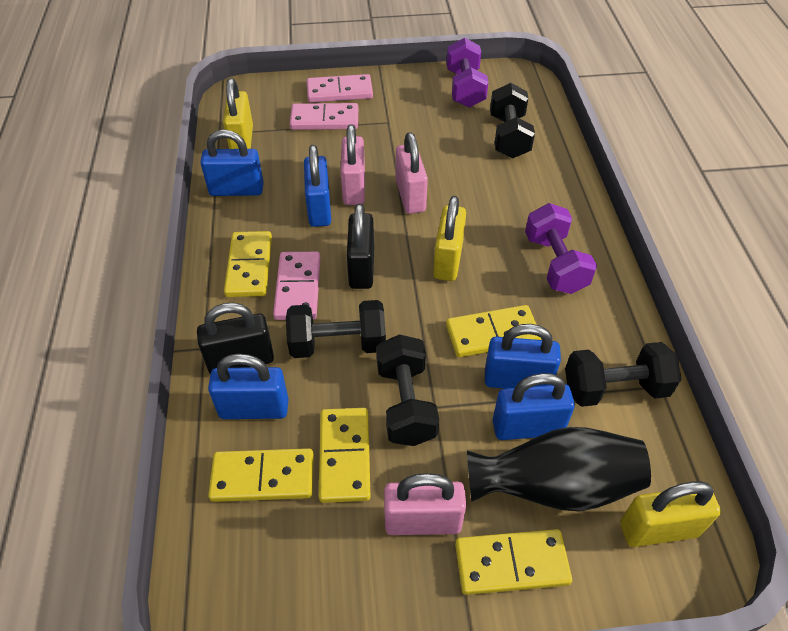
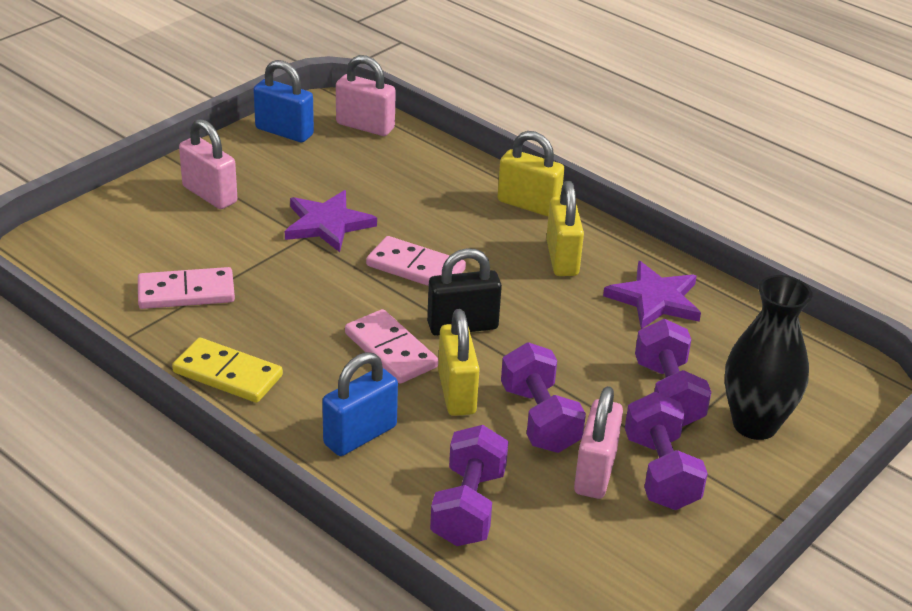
black dumbbell: [286,300,386,358] [376,334,439,446] [490,83,535,158] [565,342,681,407] = 4 -> none = 0
black padlock: [197,303,274,374] [347,204,374,289] = 2 -> [427,248,502,336] = 1
blue padlock: [200,130,264,196] [208,354,289,419] [304,145,331,227] [485,324,561,389] [493,373,575,440] = 5 -> [253,60,314,142] [322,352,398,456] = 2
purple dumbbell: [446,38,488,108] [525,203,597,294] = 2 -> [430,425,509,546] [501,342,586,453] [625,392,708,510] [635,319,711,427] = 4
purple star: none = 0 -> [285,190,377,252] [603,261,701,329] = 2
yellow domino: [208,448,314,502] [224,231,272,297] [319,408,371,503] [446,305,541,357] [455,529,572,595] = 5 -> [172,338,283,403] = 1

